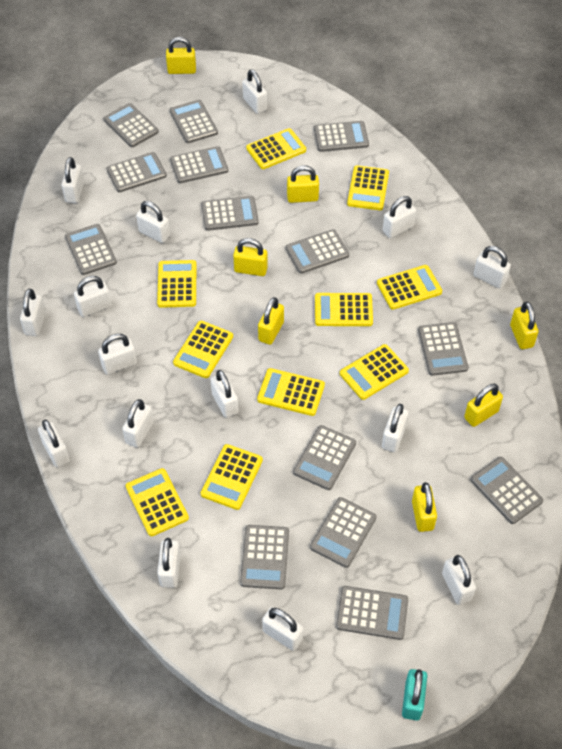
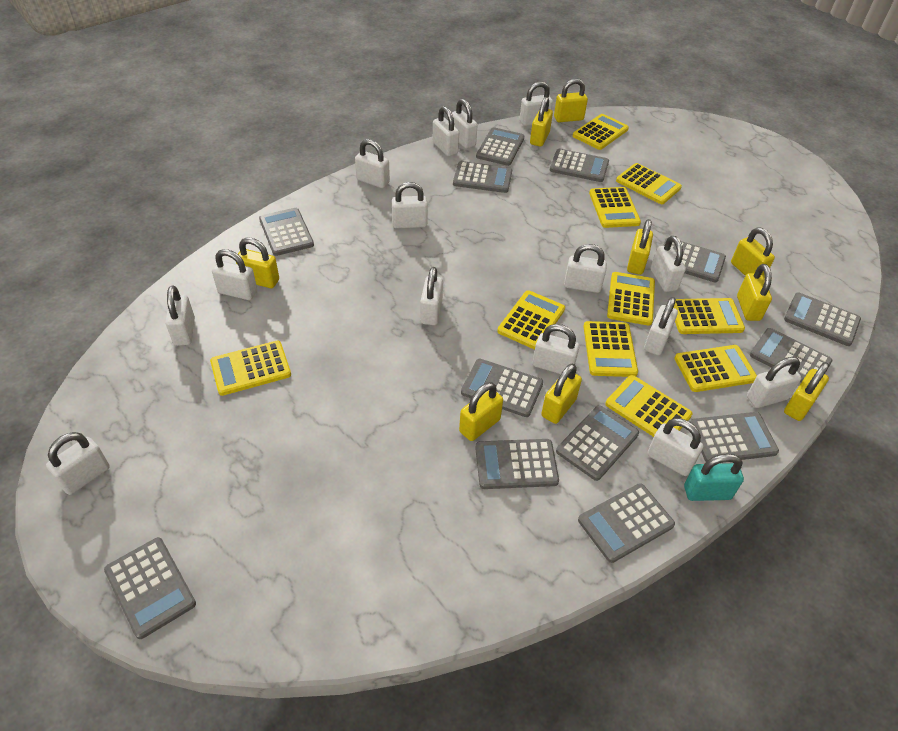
grey calculator: [65,224,117,275] [103,103,159,147] [106,152,167,192] [170,100,218,143] [170,146,228,183] [201,196,259,231] [240,525,289,589] [286,229,349,274] [293,425,356,490] [310,497,376,568] [314,121,369,152] [336,586,408,640] [418,322,469,376] [471,457,543,524] = 14 -> [104,537,196,639] [259,208,314,256] [453,161,512,193] [461,359,543,417] [475,439,559,489] [476,127,524,166] [550,149,609,182] [556,405,639,481] [578,483,675,563] [663,238,726,283] [690,412,779,462] [750,328,832,383] [784,293,861,346] = 13
yellow padlock: [166,37,196,74] [233,238,268,276] [258,297,284,345] [287,165,319,203] [412,482,437,532] [464,384,503,427] [510,302,539,349] = 7 -> [236,237,279,288] [459,382,503,441] [530,97,553,147] [541,364,582,424] [554,79,588,122] [627,219,653,275] [731,227,775,278] [737,264,772,321] [784,362,829,421] = 9

